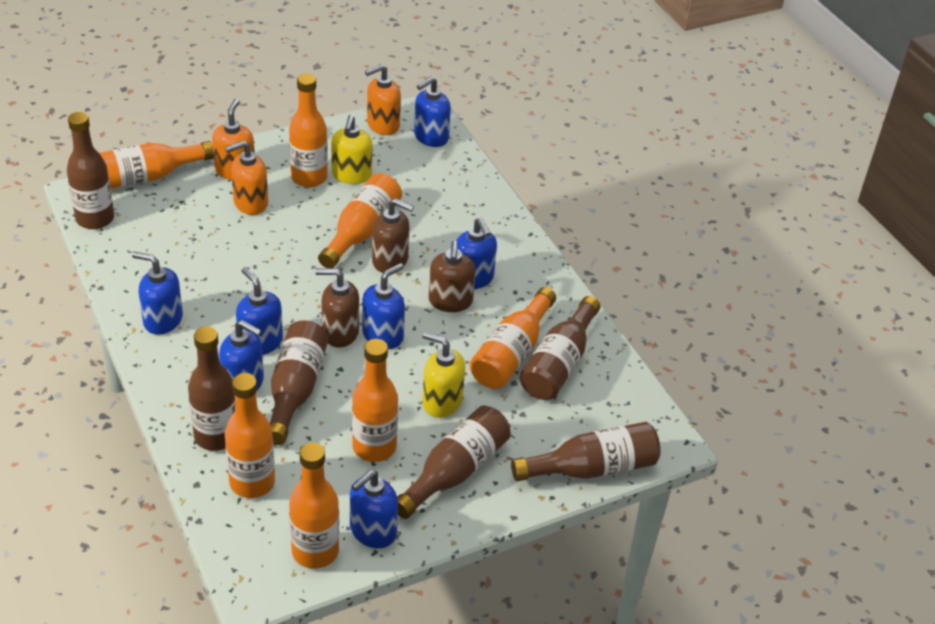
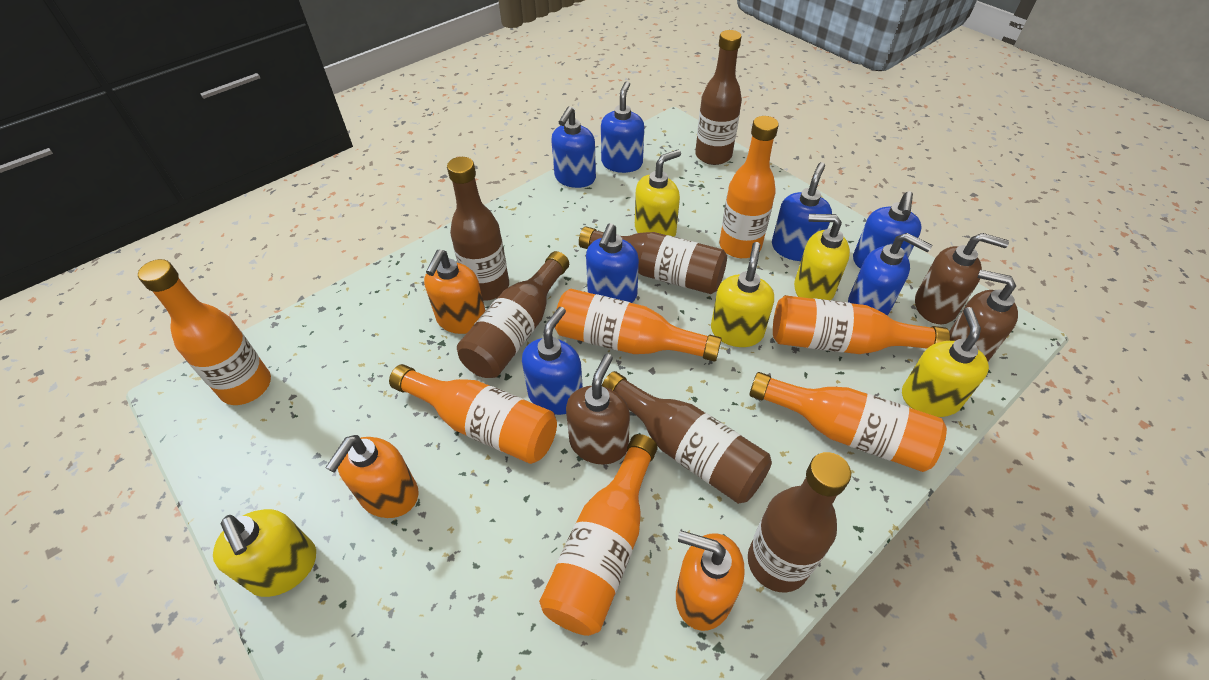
yellow soap dispenser: [331,115,373,184] [422,332,465,418] = 2 -> [213,509,316,597] [635,150,681,237] [711,242,774,347] [794,214,850,300] [902,307,989,417] = 5

